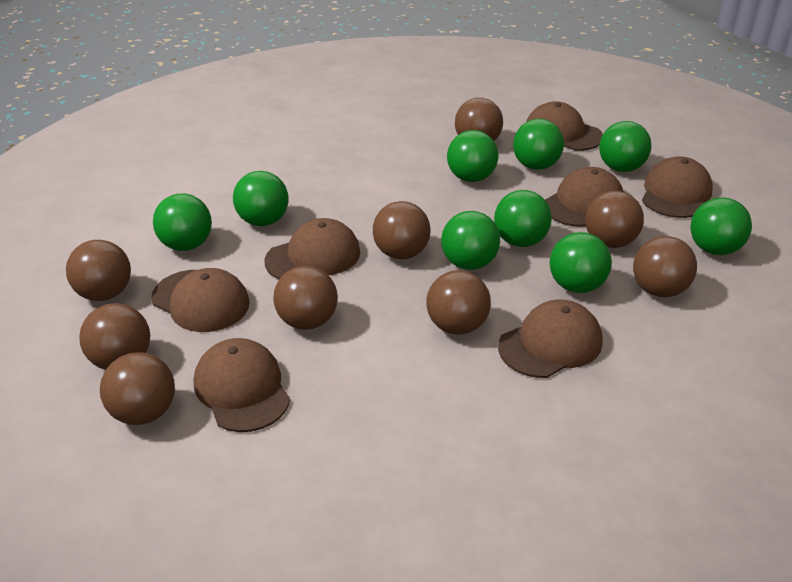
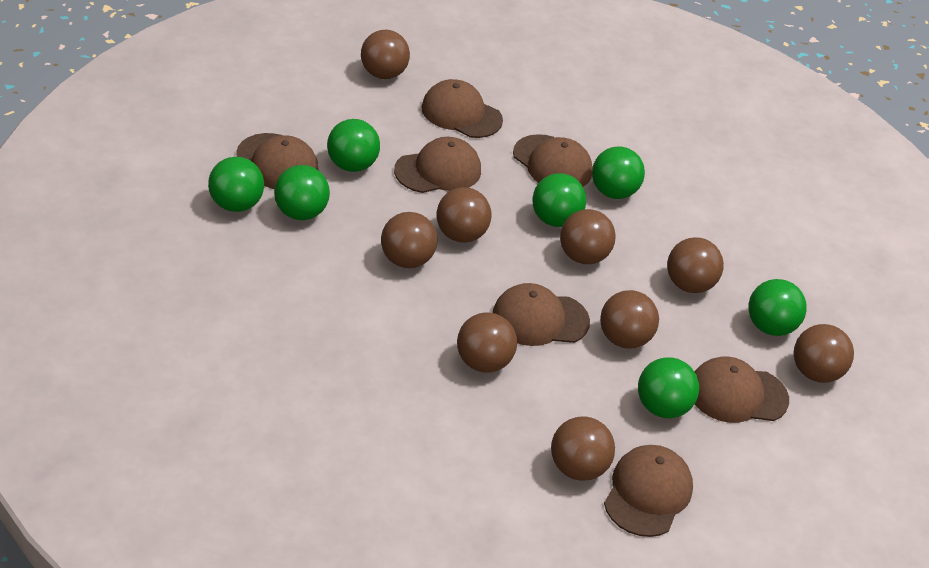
green ball: [153,194,212,251] [233,171,289,226] [441,211,500,270] [447,130,499,182] [494,190,552,247] [513,119,564,170] [549,232,612,293] [599,121,651,172] [690,198,752,255] = 9 -> [208,157,264,212] [274,165,330,220] [327,119,380,172] [532,173,586,227] [592,146,645,199] [638,358,699,418] [749,279,806,336] = 7

